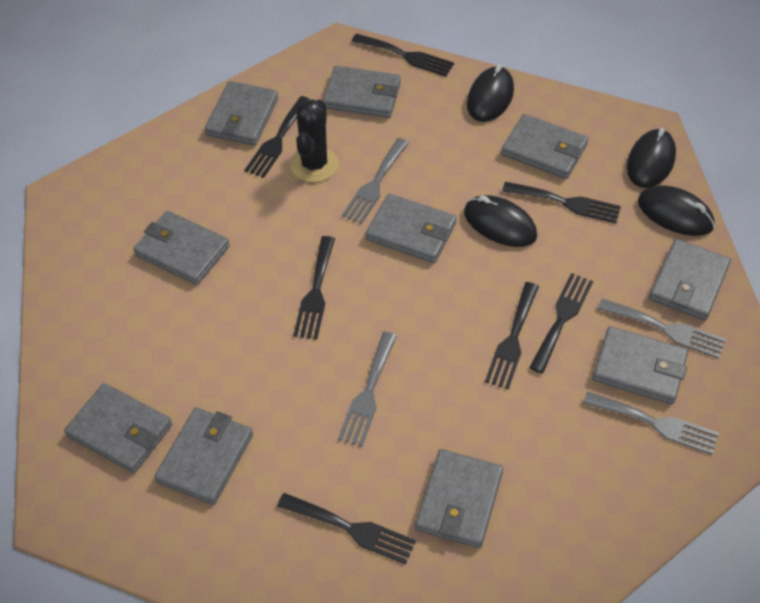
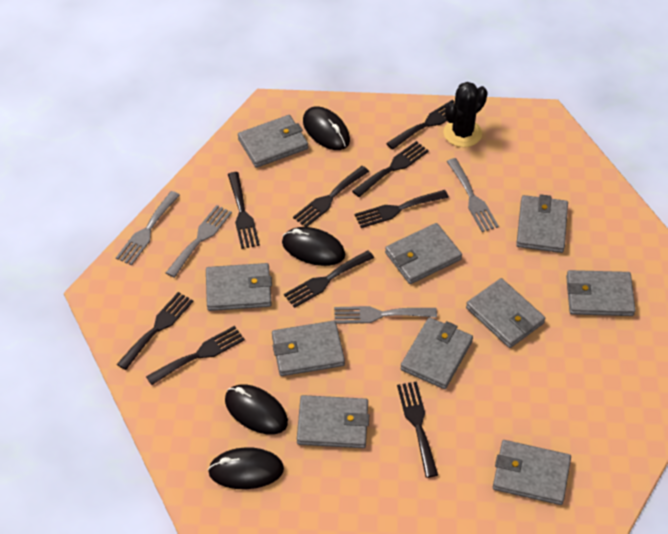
black fork: [245,96,311,178] [277,493,416,565] [293,236,335,339] [352,34,454,77] [485,282,539,389] [502,182,621,223] [529,273,593,374] = 7 -> [117,292,193,370] [146,326,245,385] [228,172,260,249] [284,250,374,308] [293,166,369,227] [352,141,429,197] [355,190,449,228] [386,100,455,150] [397,382,438,478] = 9

